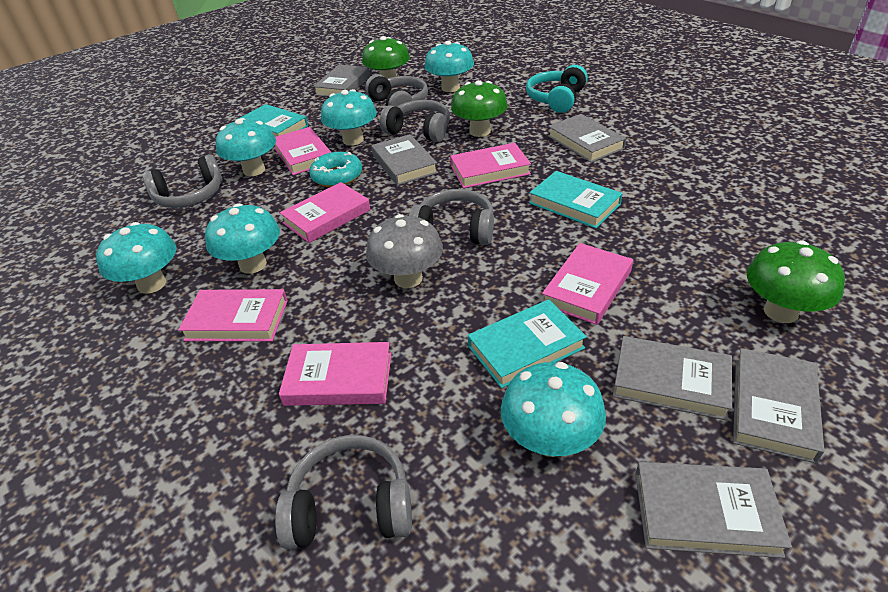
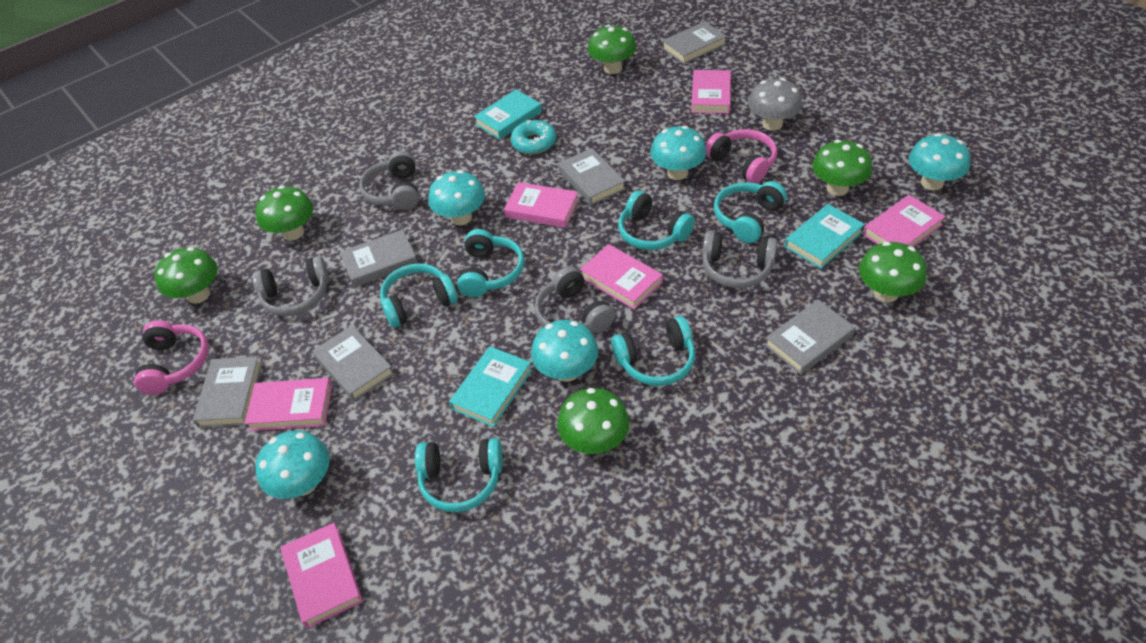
green mushroom: [362,36,410,78] [451,80,508,137] [747,240,845,323] = 3 -> [154,247,218,304] [256,186,313,240] [557,388,630,454] [588,25,637,74] [812,140,872,196] [859,242,927,302] = 6
grey headphones: [142,155,223,208] [275,435,412,549] [365,74,428,116] [379,100,450,142] [409,189,494,245] = 5 -> [253,256,329,316] [359,151,419,210] [535,266,615,333] [702,231,777,288] = 4
pink headphones: none = 0 -> [134,320,209,395] [705,129,777,184] = 2
turquoise headphones: [526,65,588,113] = 1 -> [380,263,458,328] [415,438,503,512] [457,229,524,297] [611,316,695,386] [618,190,695,250] [714,181,787,243] = 6
turquoise mushroom: [96,222,176,294] [205,203,280,274] [216,118,276,176] [321,89,377,146] [424,41,474,92] [501,362,606,457] = 6 -> [255,430,330,499] [428,170,485,225] [531,320,598,382] [650,126,707,180] [909,133,970,190] = 5

